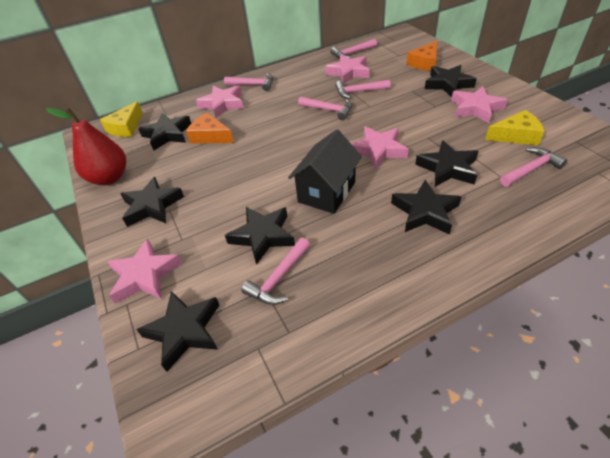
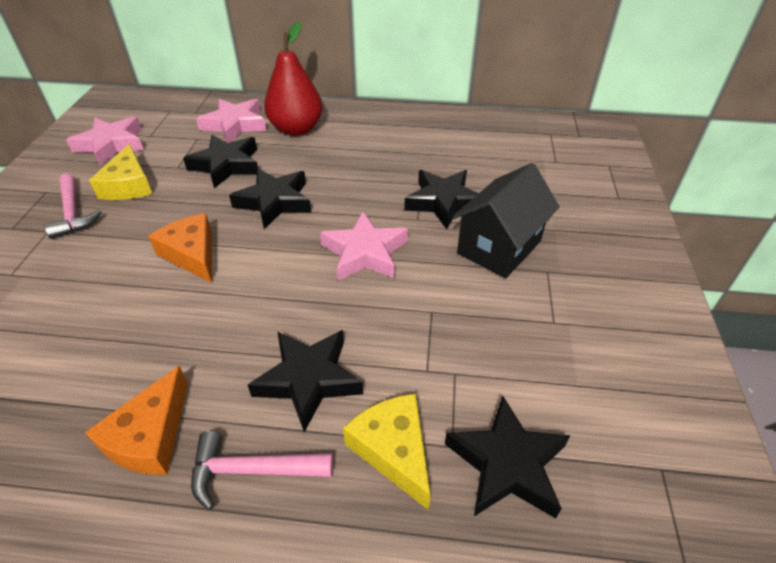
black star: [120,177,184,227] [136,291,219,372] [138,113,191,151] [225,207,295,265] [391,180,461,235] [415,140,478,187] [425,65,477,97] = 7 -> [183,135,258,188] [229,169,311,229] [248,330,363,432] [404,170,479,229] [445,396,571,518] = 5
pink hammer: [224,73,273,91] [241,238,310,305] [298,97,352,120] [330,39,377,59] [335,80,390,99] [500,147,567,186] = 6 -> [44,173,102,239] [191,431,333,510] = 2
pink star: [107,239,182,304] [196,86,244,118] [325,55,370,83] [352,126,408,169] [451,86,508,123] = 5 -> [66,117,144,166] [196,99,267,143] [320,211,408,281] = 3

